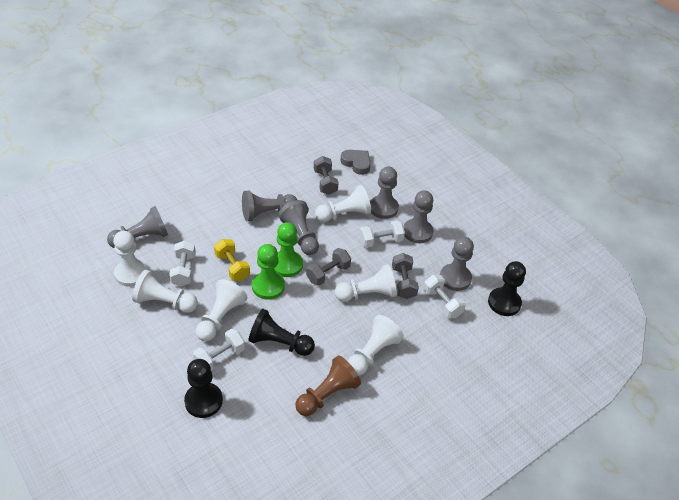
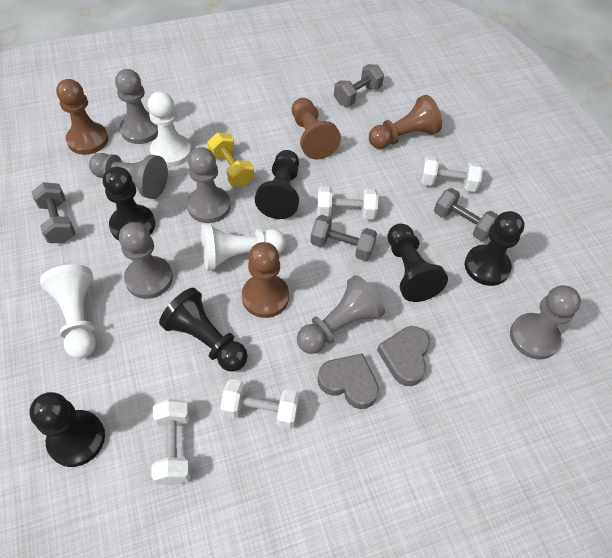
black pawn: [184,359,223,418] [248,309,315,356] [488,261,526,316] = 3 -> [29,392,105,467] [103,167,155,240] [159,288,248,372] [255,150,299,219] [388,224,448,302] [465,211,524,286] = 6
brown pawn: [295,355,361,416] = 1 -> [56,79,108,155] [242,242,289,318] [292,98,341,159] [369,95,442,149] = 4
green pawn: [252,244,285,300] [274,222,303,277] = 2 -> none = 0
grey dumbbell: [306,248,351,286] [314,156,339,195] [392,253,419,299] = 3 -> [32,182,75,243] [310,215,377,261] [334,64,384,106] [434,188,499,241] = 4
grey heart: [340,150,371,175] = 1 -> [318,353,379,409] [377,326,430,386] = 2
white pawn: [113,231,148,287] [132,270,198,313] [196,279,248,341] [315,185,371,222] [335,264,397,302] [348,315,404,376] = 6 -> [40,264,96,359] [148,91,192,167] [201,224,286,271] = 3

